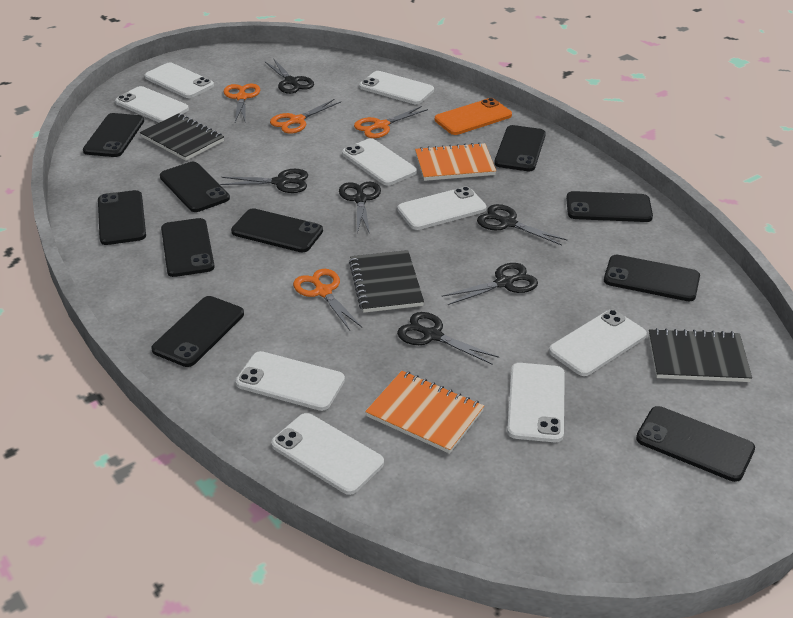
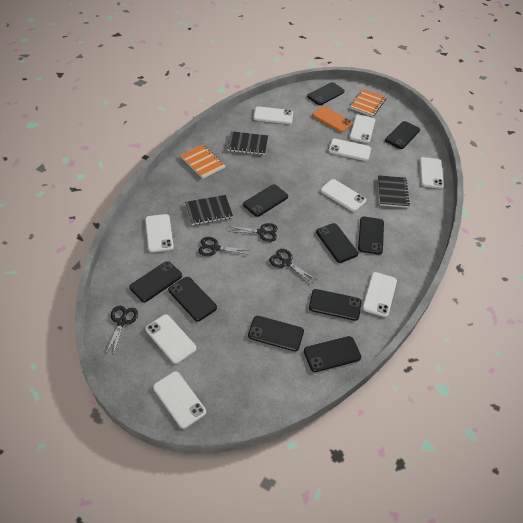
black scissors: [220,169,308,193] [265,58,314,94] [339,182,381,234] [397,312,499,364] [441,263,538,305] [477,204,567,245] = 6 -> [105,306,138,356] [198,237,250,256] [227,223,278,242] [269,249,317,282] = 4
orange scissors: [224,83,260,123] [270,99,341,134] [293,269,362,331] [354,106,428,138] = 4 -> none = 0

